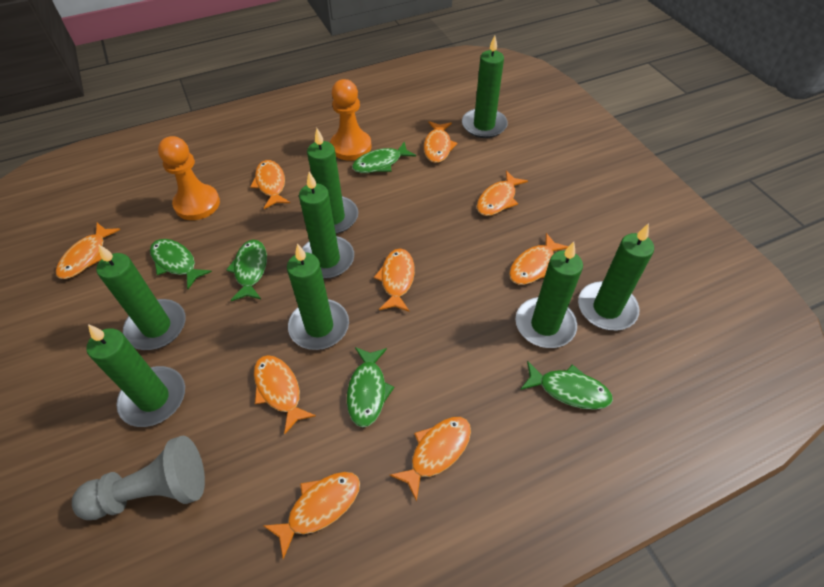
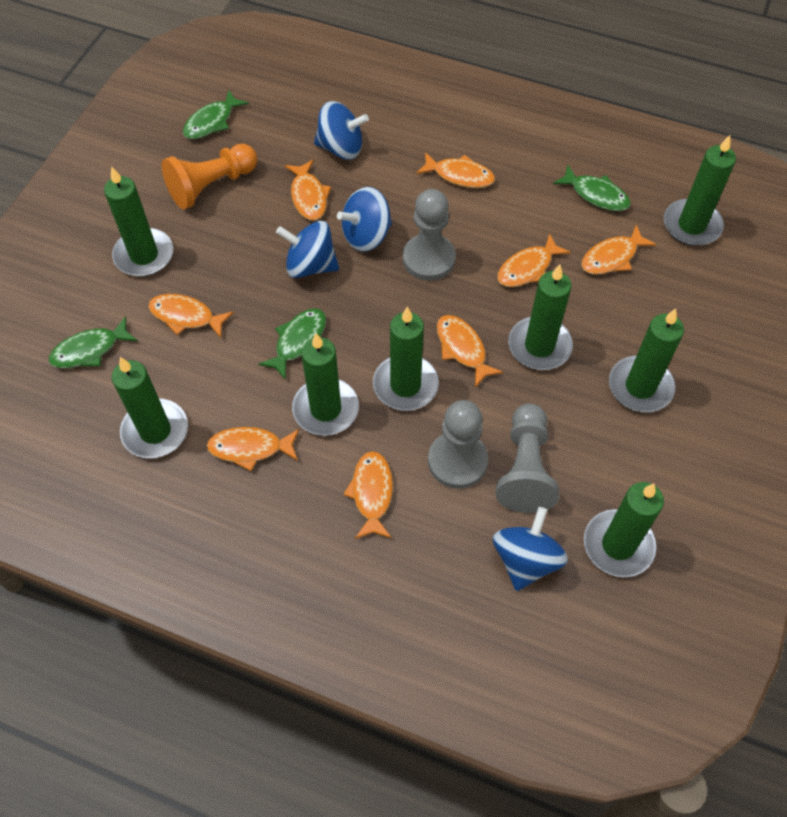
blue spinning top: none = 0 -> [276,221,339,278] [314,101,369,160] [337,187,392,252] [493,507,568,591] = 4
green fish: [150,239,212,289] [226,240,267,301] [347,347,394,427] [352,141,416,173] [520,361,613,410] = 5 -> [49,316,138,368] [183,90,249,139] [258,308,326,380] [553,165,631,211] = 4
grey pawn: [72,435,205,520] = 1 -> [403,189,456,280] [428,400,488,489] [496,403,559,513] = 3
orange fish: [56,223,120,279] [250,160,290,209] [254,355,316,434] [264,472,360,559] [374,248,415,312] [389,417,471,502] [424,121,458,163] [477,171,528,216] [509,233,569,285] = 9 -> [148,294,234,338] [207,427,299,471] [285,160,331,221] [344,451,393,539] [416,152,495,188] [437,315,503,388] [497,233,571,287] [581,225,656,275] = 8
orange pawn: [158,136,220,220] [330,79,372,161] = 2 -> [162,144,257,209] = 1

